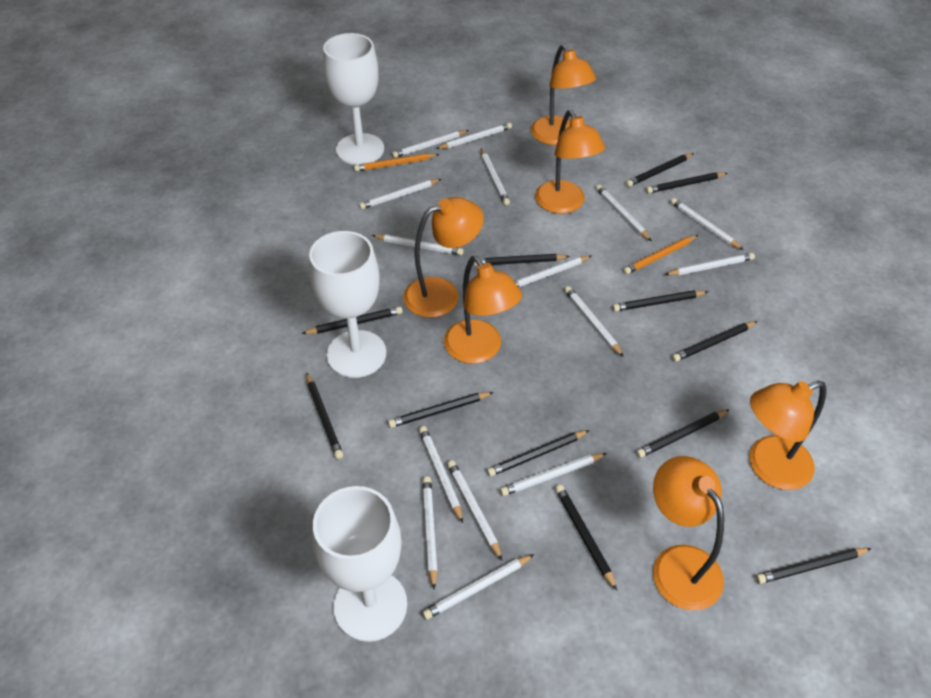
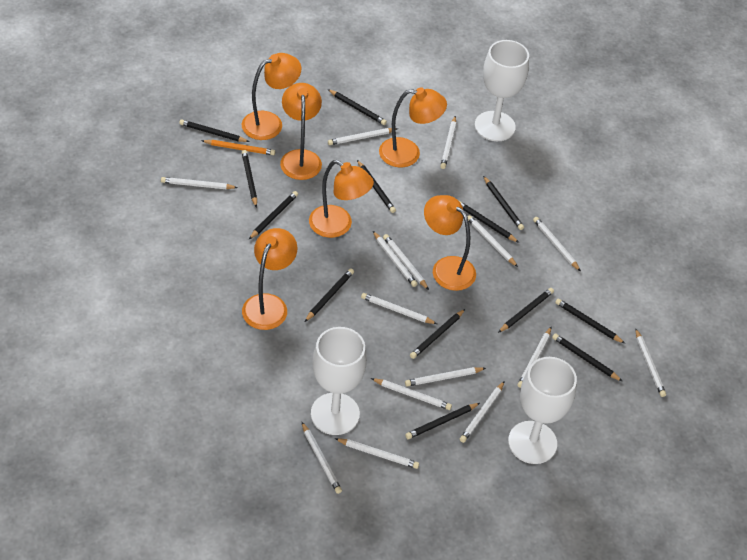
black pencil: [301,306,403,334] [306,372,343,459] [388,392,494,428] [474,254,570,266] [487,430,590,477] [555,485,617,591] [612,290,708,312] [626,153,694,187] [636,409,730,458] [646,172,728,193] [672,321,758,362] [756,548,872,584] = 12 -> [179,119,249,142] [242,150,257,208] [249,191,298,239] [305,268,354,322] [328,89,387,125] [357,160,396,213] [405,403,480,439] [410,309,465,359] [459,201,519,243] [483,176,524,230] [498,288,554,333] [552,333,622,381] [555,299,625,344] = 13
orange pencil: [354,153,440,172] [623,235,698,274] = 2 -> [201,140,275,155] = 1

